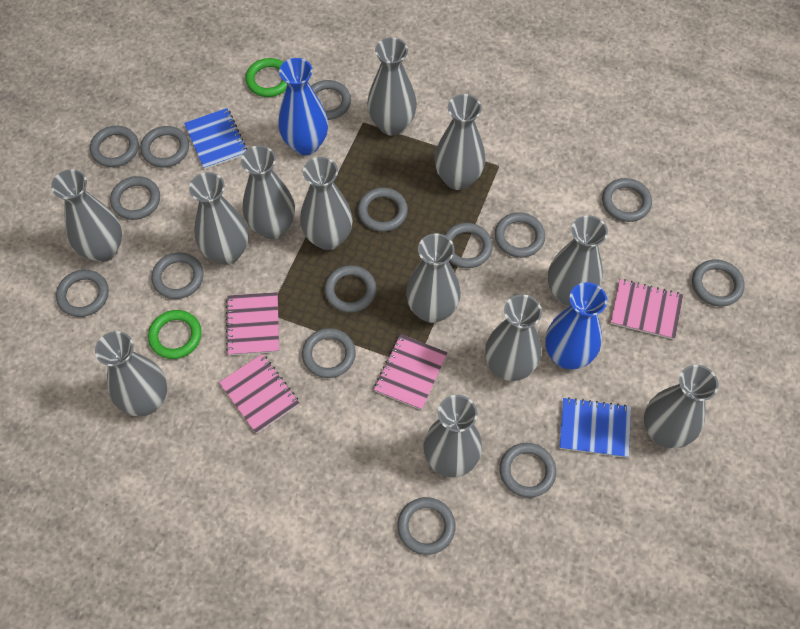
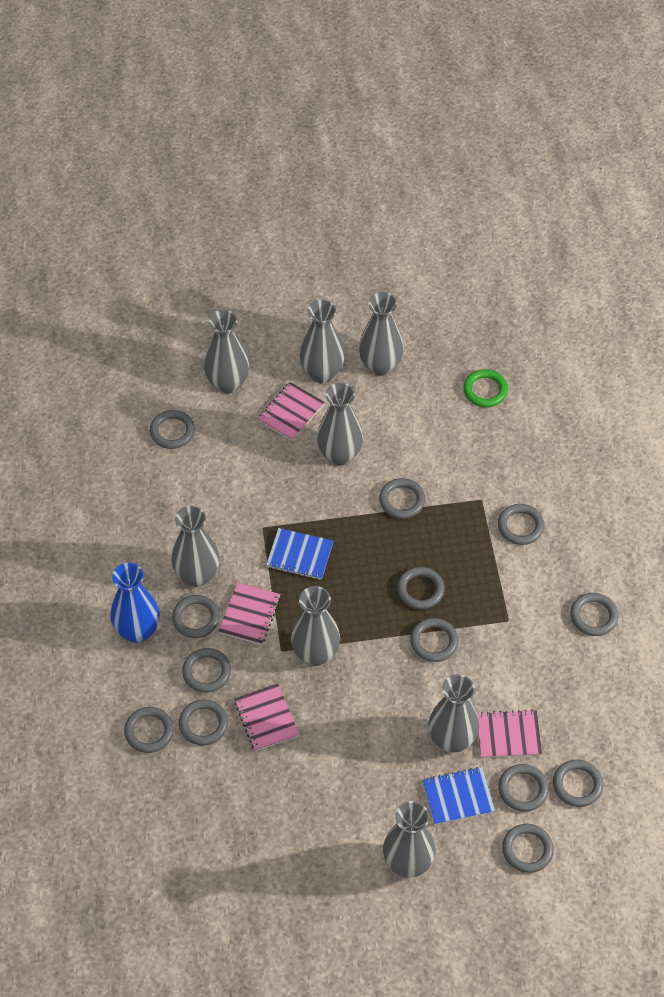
blue vase: [278,58,328,155] [545,282,607,369] = 2 -> [111,563,160,643] = 1
green ring: [148,310,202,359] [245,58,287,97] = 2 -> [463,369,508,407] = 1
grey ring: [56,270,109,317] [90,126,139,167] [110,176,160,220] [140,126,189,168] [152,252,203,299] [302,328,356,378] [311,80,351,120] [324,265,377,313] [358,188,408,232] [397,497,455,555] [445,223,493,268] [495,212,545,258] [500,443,556,498] [602,178,652,222] [692,259,745,306] = 15 -> [124,707,174,753] [150,410,195,449] [172,595,220,638] [179,699,228,745] [182,648,231,693] [379,478,425,519] [397,567,445,609] [410,618,459,662] [498,504,544,545] [498,764,549,812] [502,824,554,873] [553,760,603,807] [570,593,619,636] = 13
grey vase: [51,169,122,262] [95,331,167,416] [189,172,248,265] [241,146,295,239] [300,157,353,250] [367,37,417,136] [406,233,461,323] [424,395,482,477] [435,94,486,190] [485,295,542,381] [548,215,608,306] [644,365,718,448] = 12 -> [171,506,220,587] [204,310,249,393] [291,586,340,666] [300,299,345,383] [317,382,363,465] [359,292,404,376] [383,801,436,878] [428,674,479,752] = 8

